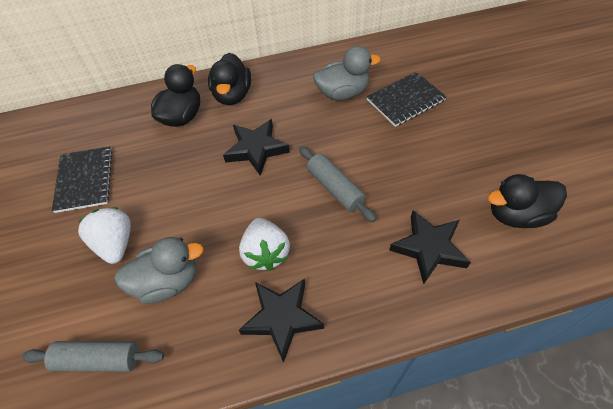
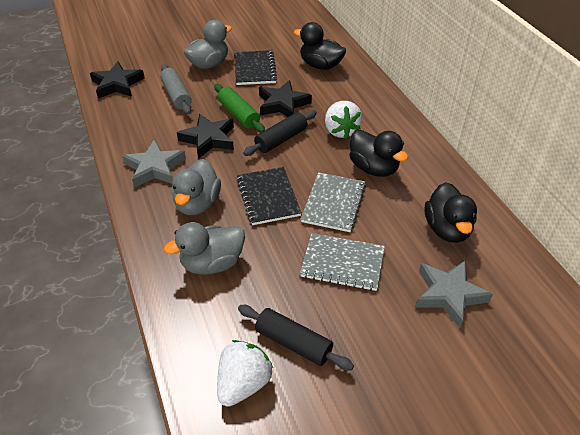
black rolling pin: none = 0 -> [238,305,354,371] [243,110,317,156] = 2
green rolling pin: none = 0 -> [214,84,265,133] = 1
grey duck: [114,237,204,304] [313,46,381,100] = 2 -> [164,222,245,275] [172,159,221,215] [184,20,232,69] = 3
grey notebook: none = 0 -> [300,233,385,291] [301,172,366,232] = 2
grey rolling pin: [22,341,164,372] [299,146,376,222] = 2 -> [160,64,192,115] = 1
grey star: none = 0 -> [123,139,186,188] [415,260,493,328] = 2

